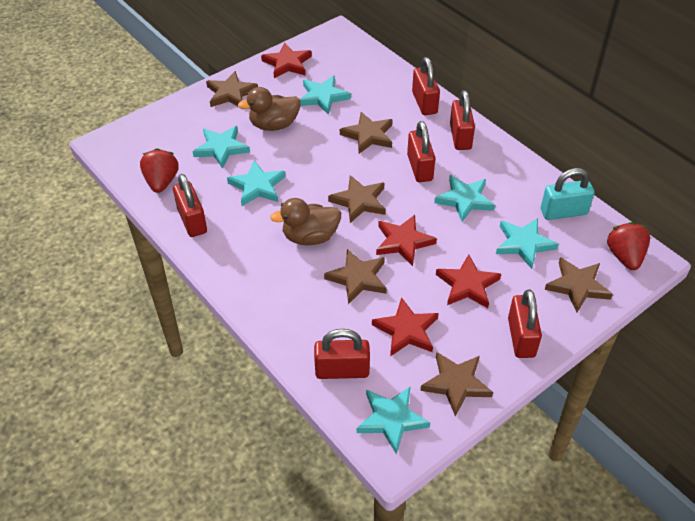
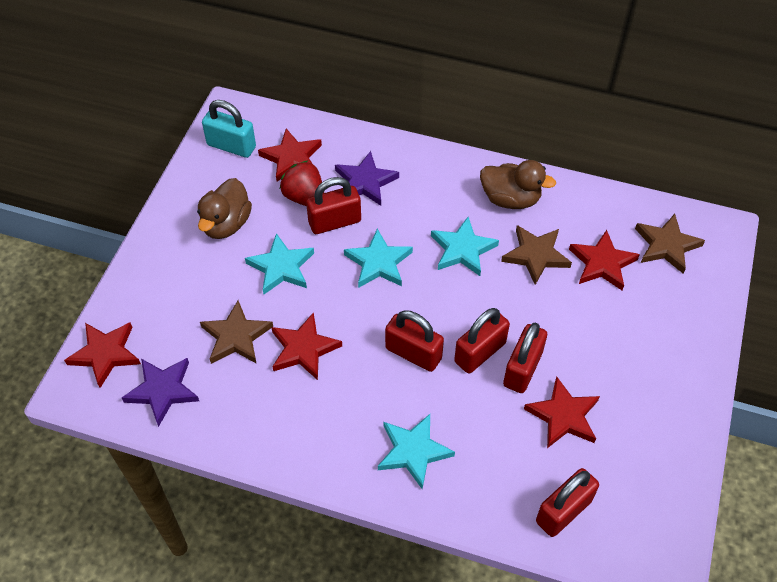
brown star: [206,71,258,107] [324,249,387,304] [328,175,386,223] [340,112,393,154] [420,352,493,416] [545,257,613,312] = 6 -> [200,300,273,364] [501,225,572,285] [635,214,705,274] = 3
purple star: none = 0 -> [122,358,199,427] [335,151,399,206] = 2
red padlock: [173,174,207,237] [314,329,370,379] [407,121,435,182] [412,57,440,115] [450,90,475,150] [508,289,542,358] = 6 -> [306,177,361,234] [385,310,444,372] [454,308,510,374] [503,323,547,393] [536,468,599,537] = 5
red star: [261,42,312,78] [372,297,439,356] [376,215,437,266] [436,254,501,308] = 4 -> [64,323,141,388] [258,129,322,182] [271,312,342,380] [524,376,600,448] [569,230,640,290] = 5
red strawberry: [140,148,179,193] [607,222,650,270] = 2 -> [280,160,324,206] = 1
turquoise star: [192,126,250,169] [227,160,286,206] [300,76,351,115] [356,386,430,454] [434,175,495,222] [496,218,559,269] = 6 -> [245,233,314,294] [344,229,413,288] [378,414,455,489] [431,217,499,276] = 4

